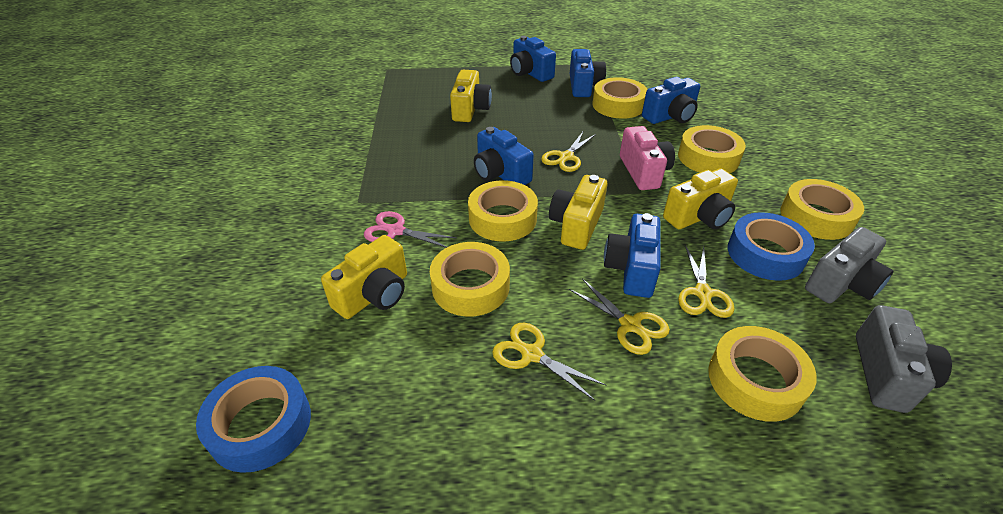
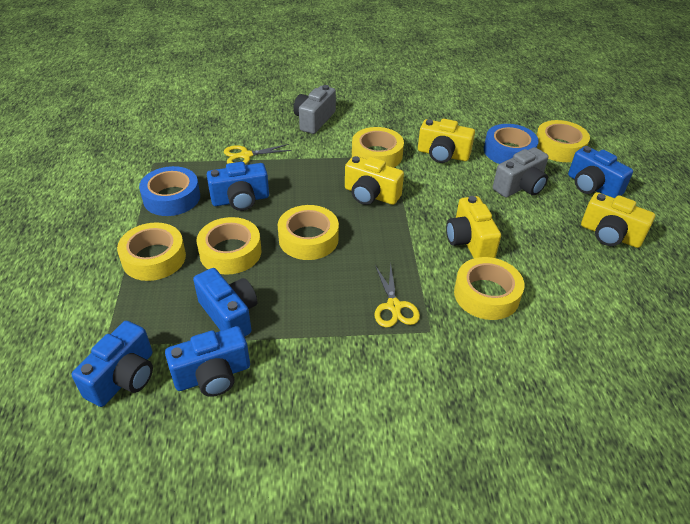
pink camera: [620,126,675,190] = 1 -> none = 0
pink scissors: [364,211,457,248] = 1 -> none = 0
yellow scissors: [492,323,606,401] [541,132,596,172] [569,279,670,355] [678,245,734,318] = 4 -> [224,144,292,164] [375,264,420,328] = 2

